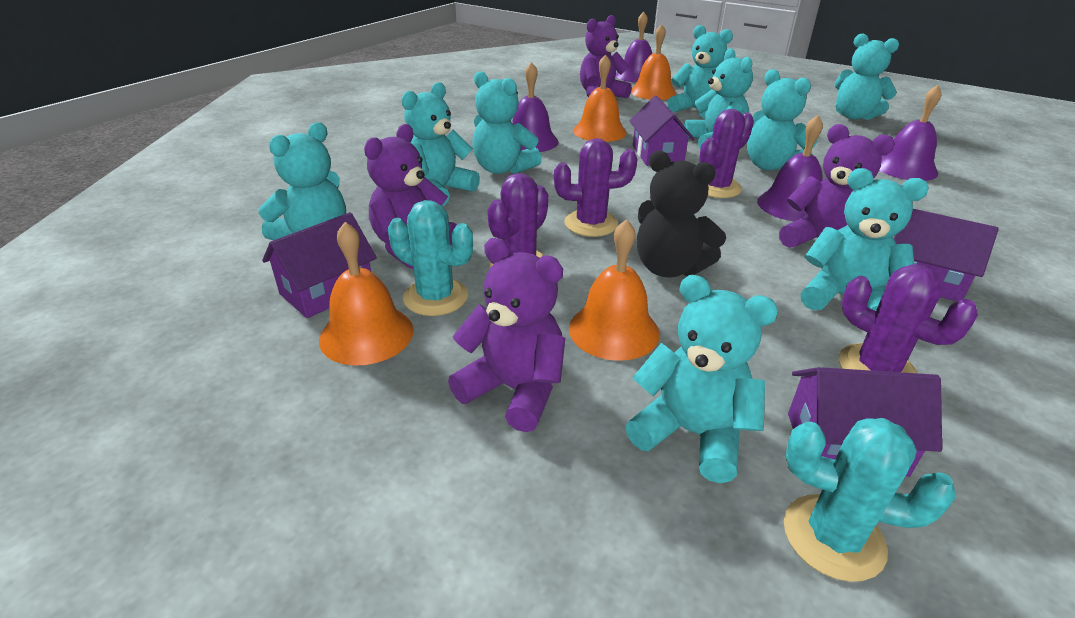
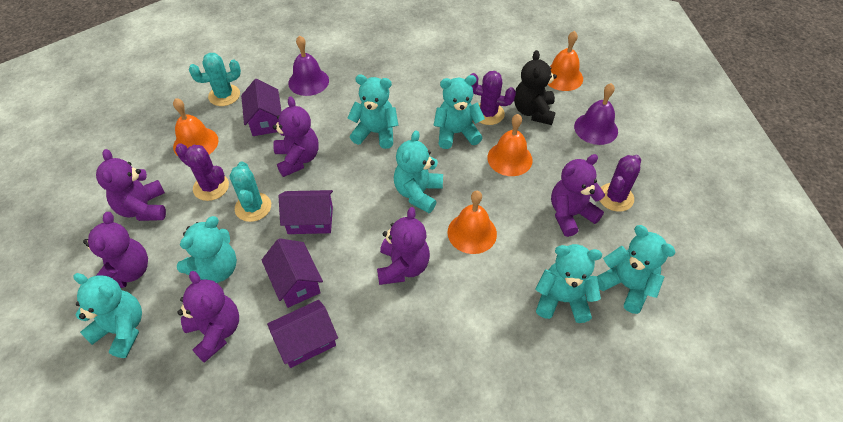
purple bell: [512,62,558,152] [616,12,652,83] [757,115,823,221] [879,85,942,181] = 4 -> [288,35,329,96] [574,83,618,145] = 2
purple cactus: [487,173,548,268] [554,138,638,237] [699,109,754,198] [839,264,978,373] = 4 -> [175,143,229,201] [471,71,516,125] [600,155,641,212] = 3
purple teddy bear: [364,124,457,269] [448,238,565,432] [580,15,632,98] [779,124,895,248] = 4 -> [83,212,148,288] [96,149,166,221] [178,271,239,363] [273,96,319,177] [377,207,430,285] [551,154,605,237] = 6
turquoise teddy bear: [259,122,346,240] [401,82,480,206] [472,71,542,174] [625,275,778,483] [668,25,733,119] [683,48,753,150] [747,69,817,171] [801,168,929,311] [834,33,899,120] = 9 -> [73,273,142,358] [177,216,237,283] [347,75,399,149] [394,130,443,213] [433,75,485,149] [535,244,602,323] [597,225,676,314] = 7

